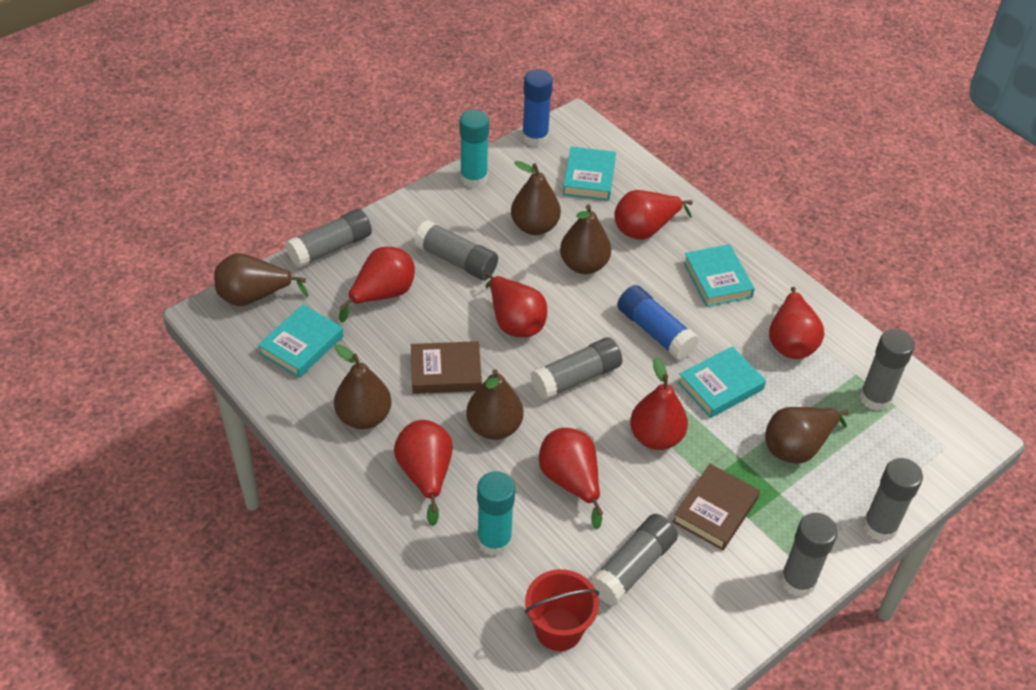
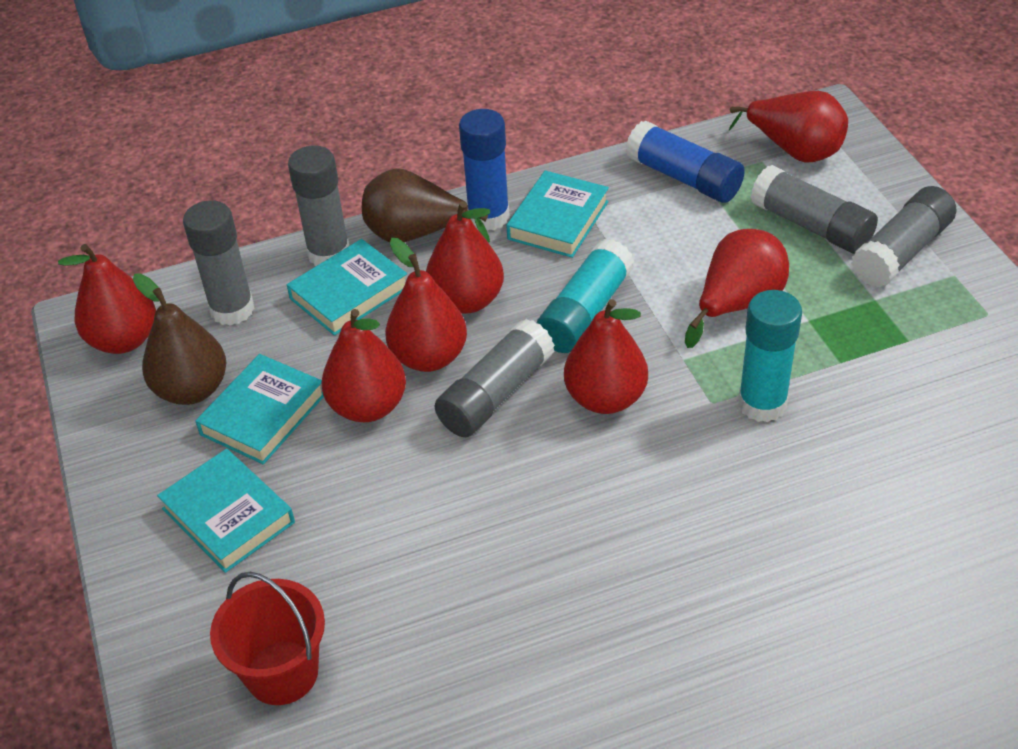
brown book: [411,341,482,394] [673,464,760,550] = 2 -> none = 0
brown pear: [214,253,309,306] [334,344,391,429] [466,369,523,440] [511,161,561,235] [560,204,611,274] [765,407,849,463] = 6 -> [133,273,226,405] [362,168,490,242] = 2
grey glue stick: [286,209,372,268] [414,220,498,280] [531,337,622,400] [589,514,678,606] [780,513,838,597] [860,329,915,411] [863,458,923,542] = 7 -> [183,200,255,326] [288,145,349,266] [435,319,555,437] [750,165,878,254] [851,186,956,288] = 5

